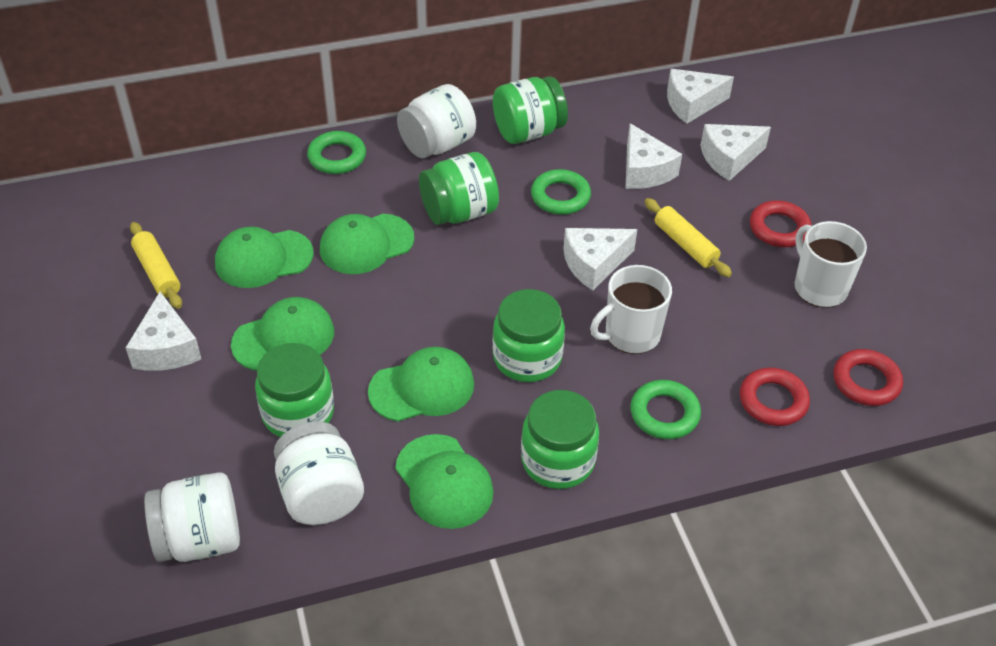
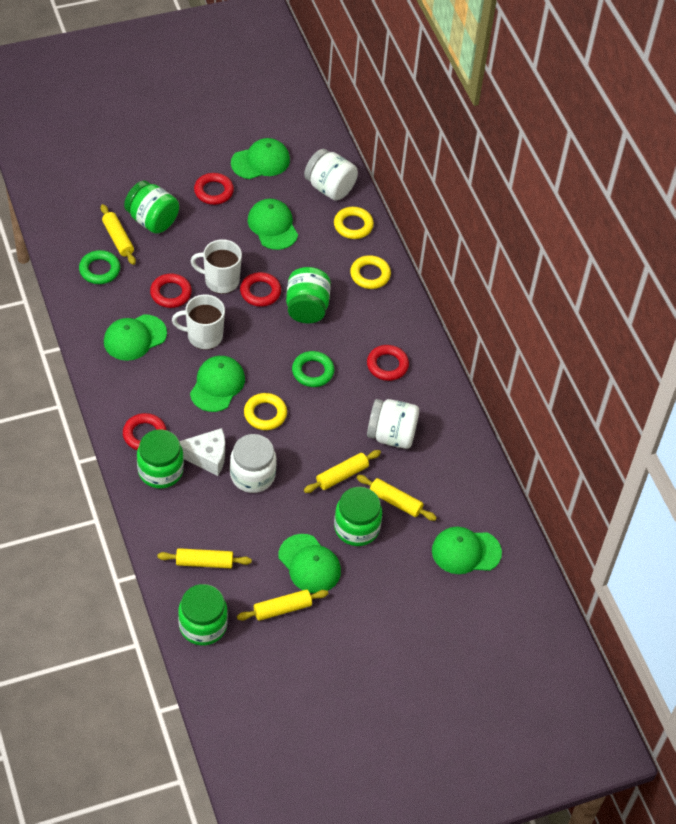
green cap: [215,227,314,288] [231,297,334,371] [320,214,414,274] [368,347,474,422] [396,434,494,529] = 5 -> [104,314,167,361] [190,356,245,412] [231,138,290,179] [248,199,298,250] [279,534,341,593] [432,527,502,574] = 6
green ring: [307,131,366,174] [531,169,591,215] [630,380,701,439] = 3 -> [79,250,120,284] [292,351,334,387] = 2
red ring: [740,367,810,426] [750,200,812,247] [833,349,903,406] = 3 -> [123,413,167,450] [150,274,192,308] [194,173,234,205] [240,272,281,307] [367,345,409,381] = 5
white cheese: [126,292,201,371] [563,228,637,291] [625,123,682,189] [667,69,734,124] [701,124,771,181] = 5 -> [179,428,225,476] = 1
yellow ring: none = 0 -> [244,393,287,430] [334,207,374,239] [350,255,391,289] = 3
yellow rolling pin: [130,222,182,309] [645,198,732,277] = 2 -> [101,204,136,265] [157,548,252,568] [237,589,328,621] [304,450,381,493] [356,475,437,521] = 5

